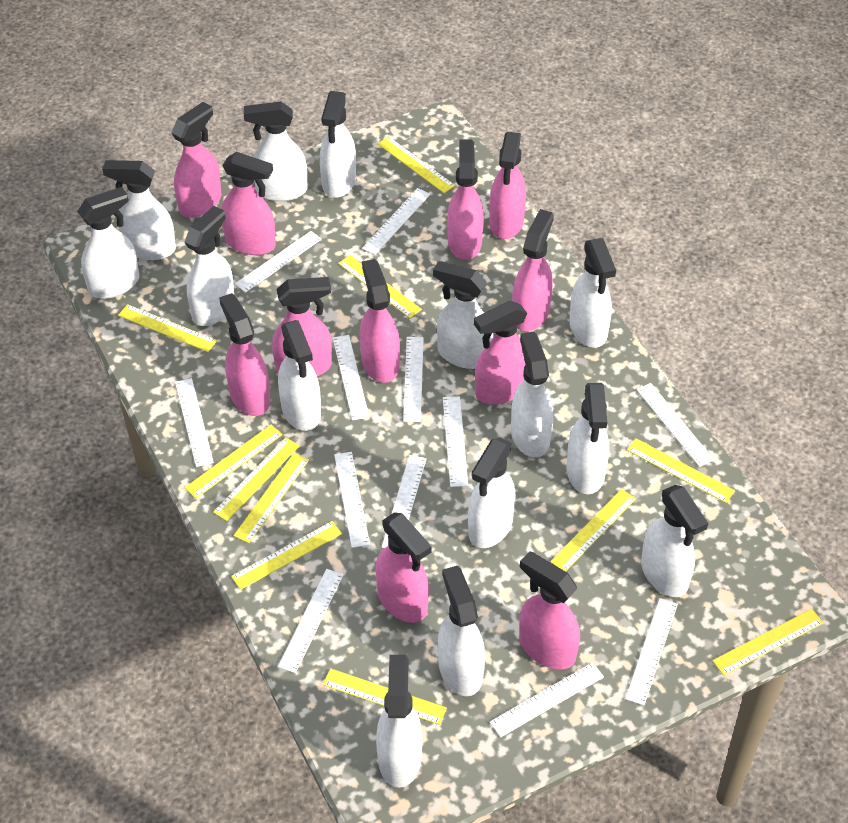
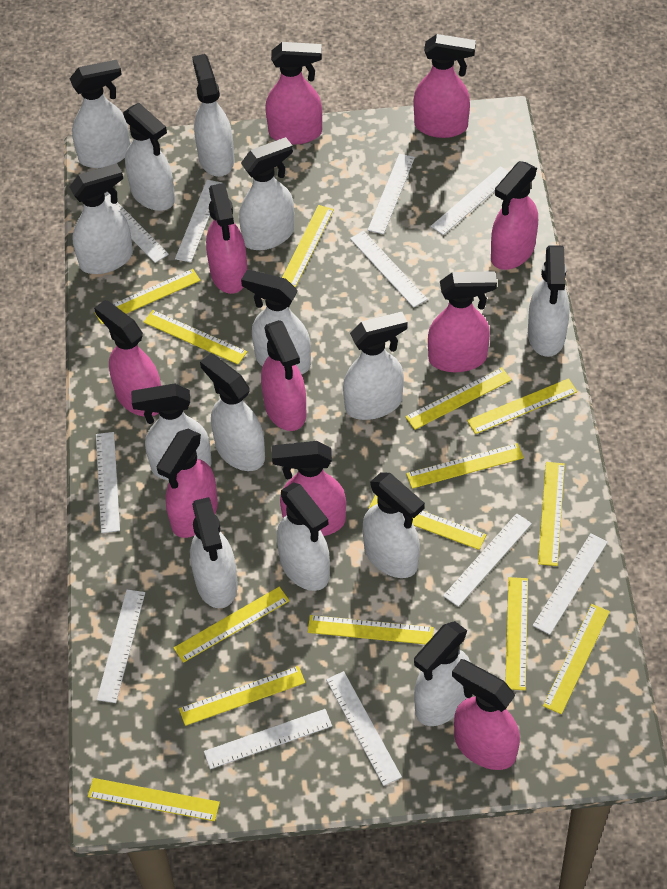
pink spray bottle: [171,102,221,218] [219,293,270,416] [221,152,276,255] [272,277,332,376] [360,259,400,383] [375,512,432,623] [447,139,484,260] [474,301,527,404] [489,132,526,239] [512,209,554,331] [519,551,580,670] = 11 -> [94,300,161,417] [156,429,218,538] [206,183,247,294] [261,320,306,431] [266,42,322,145] [272,441,346,536] [414,34,476,138] [428,271,497,372] [452,659,520,770] [491,161,538,270] = 10
white ruler: [175,378,214,467] [235,231,322,293] [278,569,344,673] [333,335,369,420] [334,452,370,548] [362,188,431,255] [382,455,427,548] [403,337,424,422] [443,396,468,487] [490,662,604,737] [625,598,678,705] [637,383,714,467] = 12 -> [96,432,120,533] [97,590,145,703] [104,192,169,263] [175,180,222,262] [204,709,332,769] [326,671,402,786] [350,231,427,308] [368,154,415,234] [431,166,509,235] [443,513,532,607] [533,533,608,635] = 11
yellow ruler: [118,304,217,352] [185,425,283,499] [213,438,300,521] [231,521,342,590] [234,453,309,543] [323,668,447,725] [338,255,422,318] [377,136,455,193] [550,489,636,572] [627,438,735,503] [712,609,823,676] = 11 -> [88,778,220,821] [94,269,201,324] [144,310,247,364] [174,587,290,663] [179,666,305,726] [282,205,334,288] [308,615,434,644] [368,495,487,550] [405,367,512,430] [406,443,524,489] [467,378,577,434] [505,577,528,690] [538,462,565,566] [543,604,610,714] = 14

